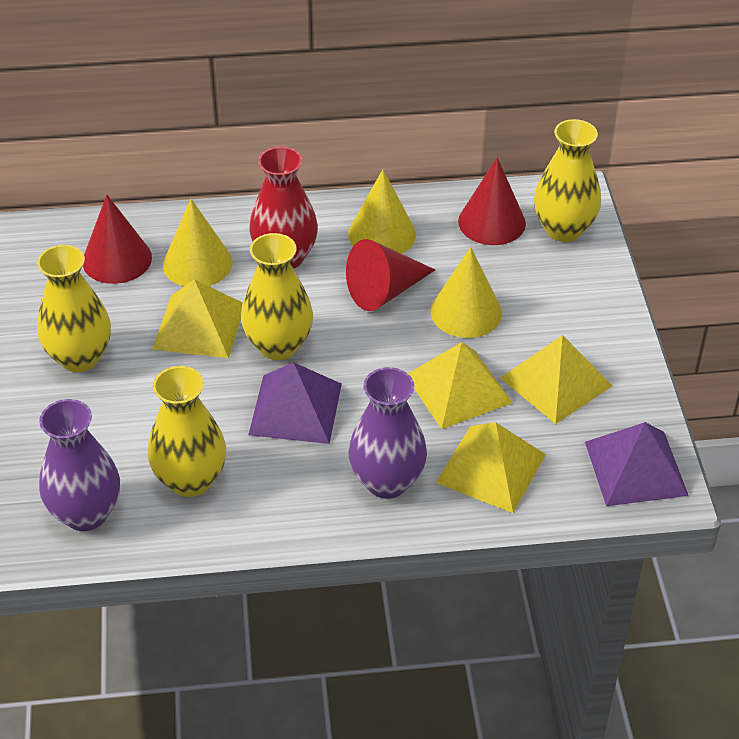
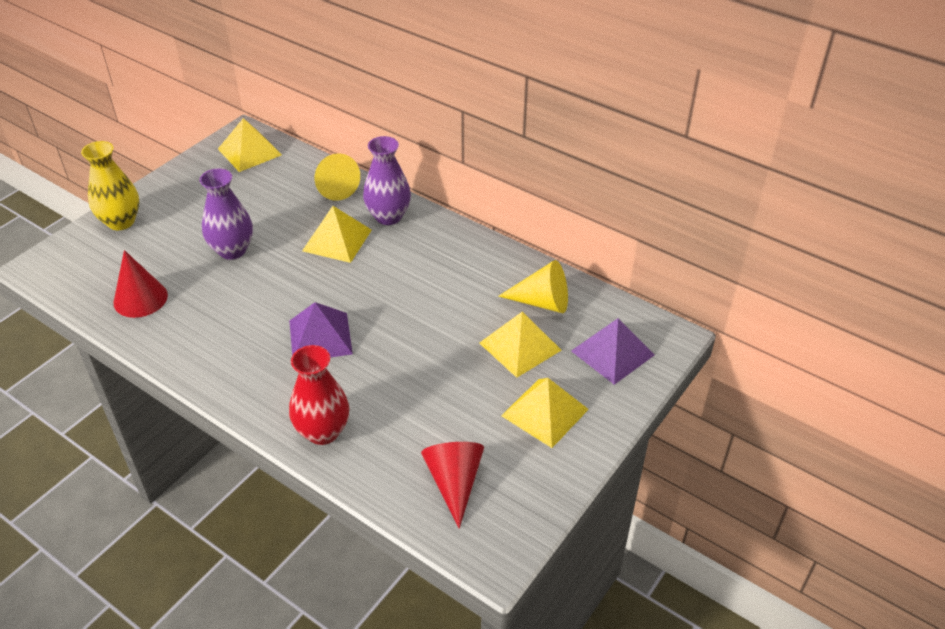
red cone: [83,195,152,284] [346,239,435,311] [458,157,526,245] = 3 -> [113,250,168,318] [421,442,484,529] = 2
yellow cone: [163,199,233,286] [348,169,416,253] [430,247,502,338] = 3 -> [315,153,360,201] [498,260,568,313] = 2
yellow vase: [37,245,111,372] [147,366,226,497] [241,233,313,360] [534,119,601,242] = 4 -> [81,141,139,230] = 1

